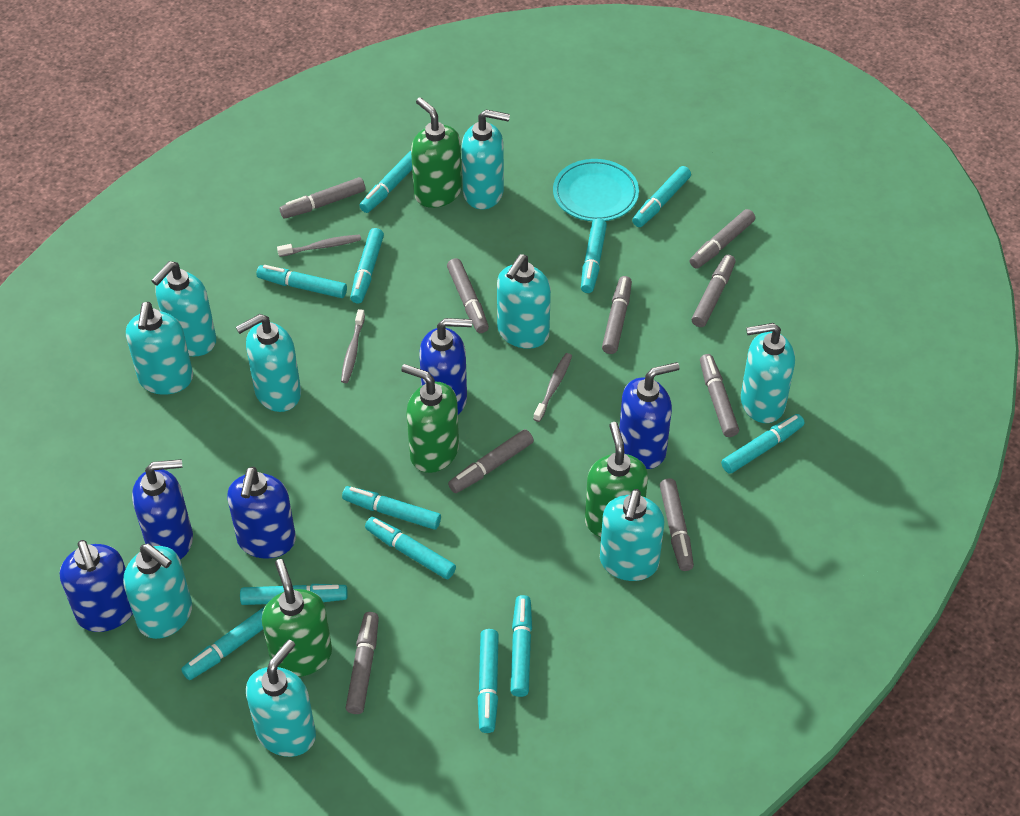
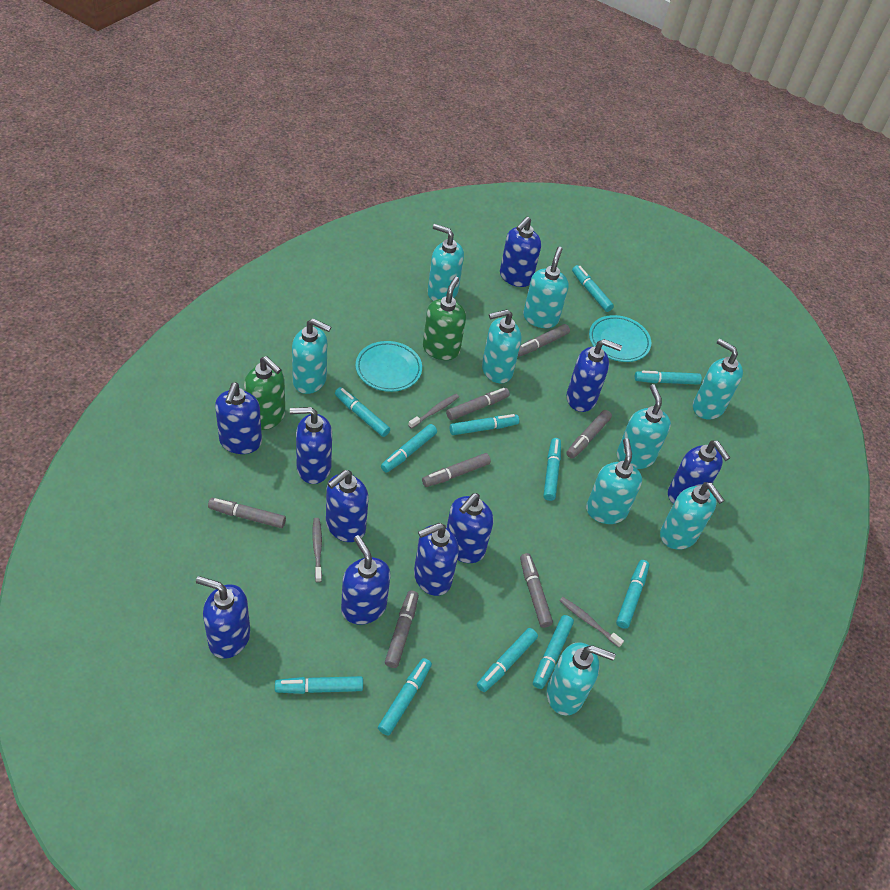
blue soap dispenser: [60,540,133,632] [132,459,193,559] [227,467,296,559] [419,318,472,414] [619,362,680,469] = 5 -> [196,576,250,659] [215,383,262,454] [290,407,332,484] [326,470,369,542] [341,535,391,624] [414,523,459,596] [447,493,494,563] [500,217,541,287] [566,339,622,412] [668,440,730,504] = 10
green soap dispenser: [262,559,332,677] [401,364,459,473] [411,97,462,208] [585,422,648,537] = 4 -> [244,356,285,430] [423,277,466,360] = 2
grey marker: [280,177,365,218] [346,612,379,714] [447,258,489,333] [448,429,534,493] [602,276,632,354] [660,478,694,571] [690,209,755,269] [692,255,736,327] [700,354,739,437] = 9 -> [208,498,286,528] [385,591,419,668] [422,453,491,487] [446,388,510,420] [518,324,570,357] [520,553,553,628] [566,410,612,459] = 7
turquoise marker: [181,606,265,680] [240,584,348,605] [256,265,347,298] [342,486,441,530] [350,228,384,303] [359,151,412,213] [365,517,456,579] [478,629,499,733] [510,595,532,697] [581,218,607,293] [632,166,691,227] [721,414,805,474] = 12 -> [275,676,363,694] [335,387,390,437] [378,658,432,736] [381,424,437,473] [450,414,519,435] [477,628,538,692] [533,615,574,689] [544,438,561,501] [572,265,614,312] [616,560,650,629] [635,371,702,384] = 11
turquoise plate: [553,159,639,221] = 1 -> [356,341,422,392] [589,315,651,362] = 2

